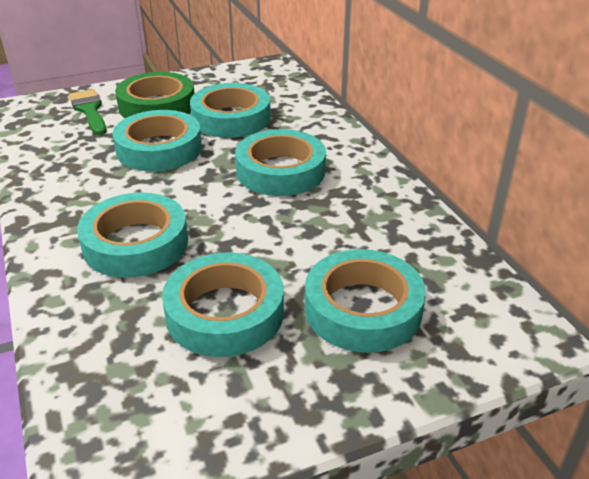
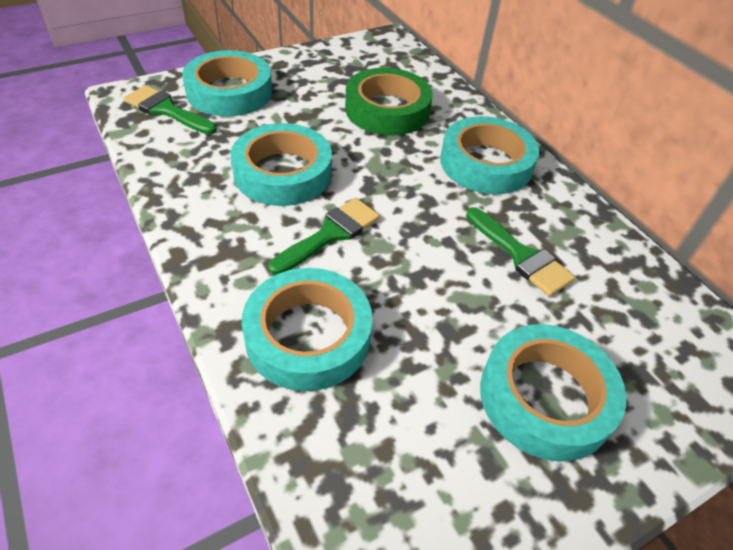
green brush: [69,89,106,135] = 1 -> [124,85,217,134] [269,198,380,275] [466,207,575,297] = 3
turquoise tape: [77,193,188,278] [112,110,202,171] [162,253,284,357] [190,83,271,138] [235,129,326,196] [305,249,426,353] = 6 -> [182,50,272,116] [230,123,332,206] [242,268,373,391] [440,116,539,194] [480,324,626,462] = 5

